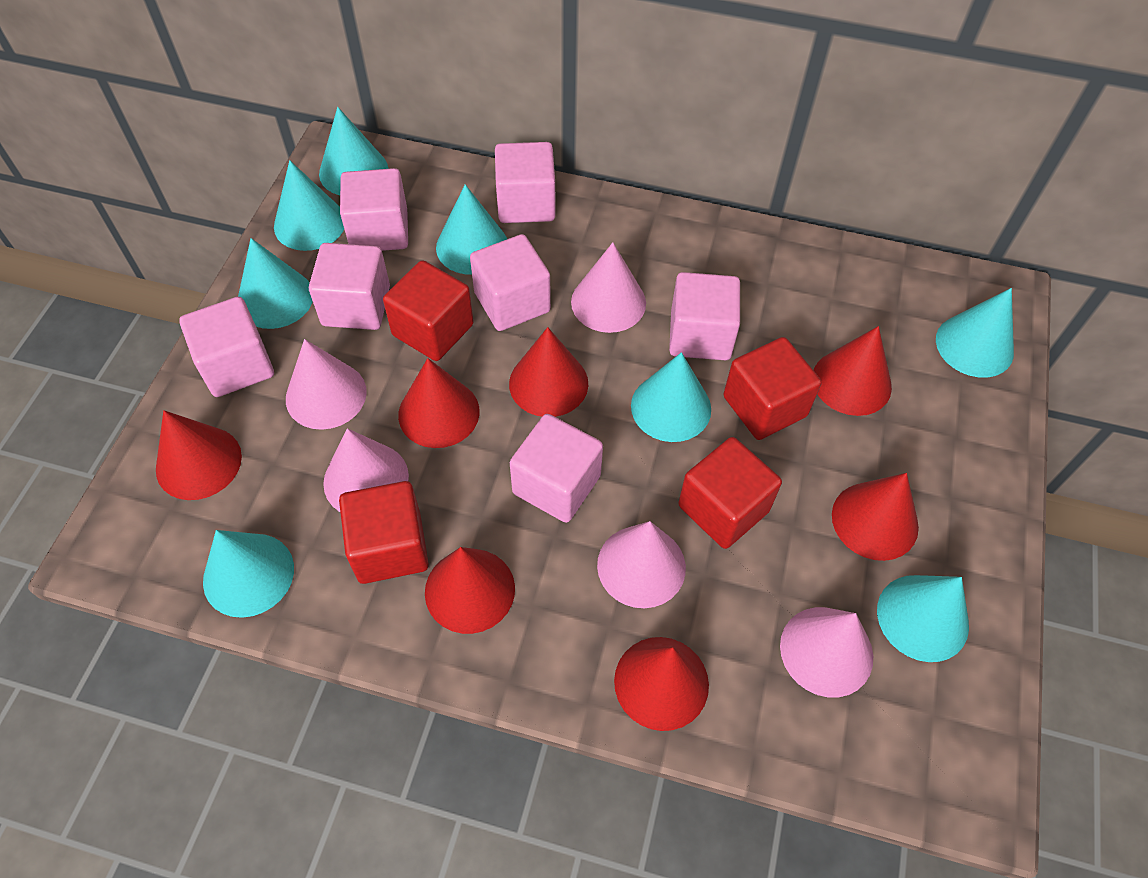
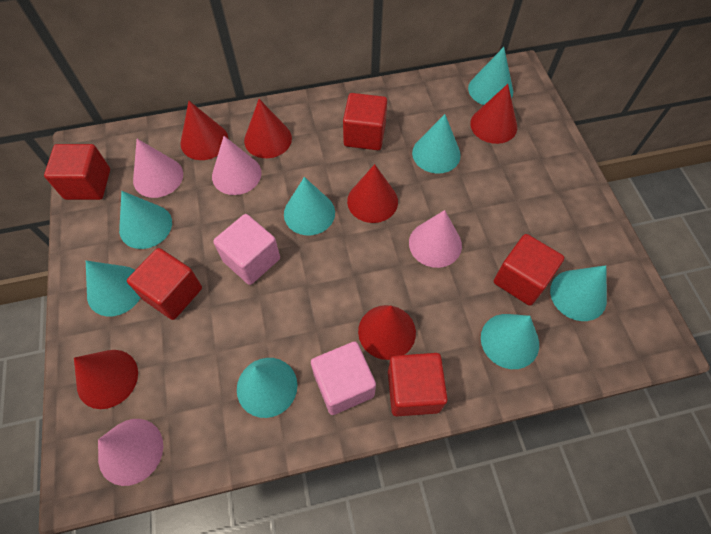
pink cone: [286,339,367,430] [323,428,409,512] [571,242,646,333] [597,521,686,608] [780,607,873,698] = 5 -> [98,419,163,486] [133,139,183,198] [212,136,262,195] [409,210,462,268] = 4
pink cube: [179,297,274,397] [309,243,390,330] [340,168,408,251] [470,234,551,331] [495,142,556,223] [510,414,603,523] [669,272,740,361] = 7 -> [213,214,280,285] [311,342,376,415] = 2
red cone: [156,410,242,500] [398,358,480,448] [425,547,515,634] [509,327,588,417] [614,637,709,731] [814,326,892,416] [832,473,919,561] = 7 -> [74,350,138,409] [180,101,228,160] [244,99,292,158] [347,164,398,223] [358,305,416,360] [470,84,517,144] = 6
red cube: [339,481,429,584] [383,260,474,361] [678,437,782,549] [723,337,821,440] = 4 -> [44,144,110,200] [127,248,202,320] [343,93,387,150] [388,353,448,416] [494,234,564,306] = 5

